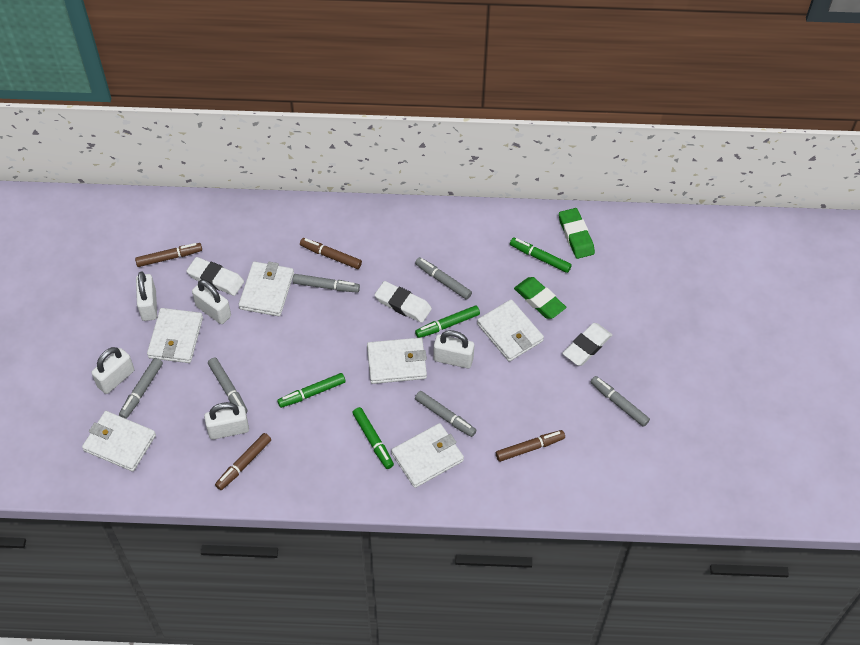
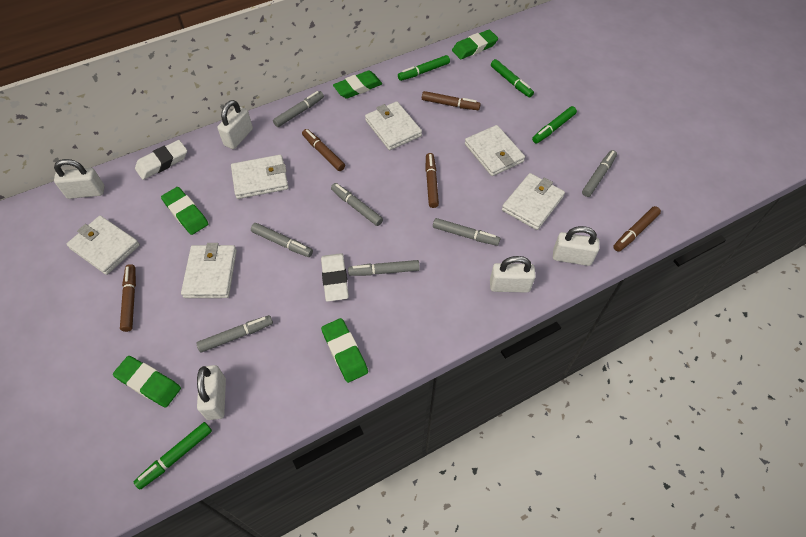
brown marker: [135,243,202,267] [215,433,271,490] [300,238,362,269] [496,430,565,462] = 4 -> [120,264,136,332] [302,129,345,171] [422,91,481,110] [425,153,439,208] [613,206,661,252] = 5
green eraser: [514,277,566,319] [559,208,595,259] = 2 -> [113,356,181,407] [161,187,208,235] [321,318,368,383] [333,70,382,99] [452,30,498,59] = 5
grey marker: [119,358,163,419] [208,358,248,413] [293,274,360,292] [415,257,472,300] [415,391,476,437] [591,376,650,427] = 6 -> [197,315,273,353] [251,223,313,257] [273,91,324,127] [331,183,383,226] [348,260,420,276] [433,218,500,246] [582,150,617,197] = 7
white eraser: [186,257,244,296] [375,281,432,323] [562,323,612,366] = 3 -> [135,140,187,180] [321,253,349,302] = 2

